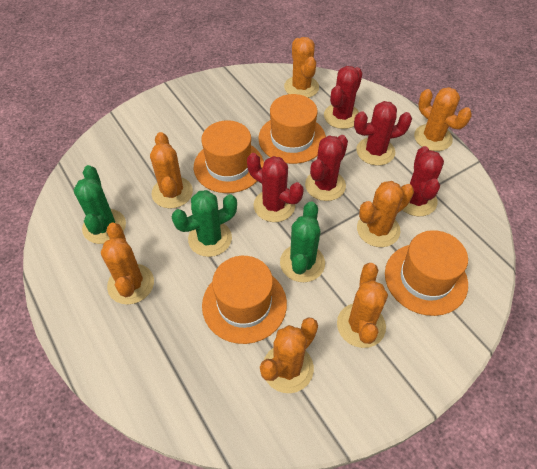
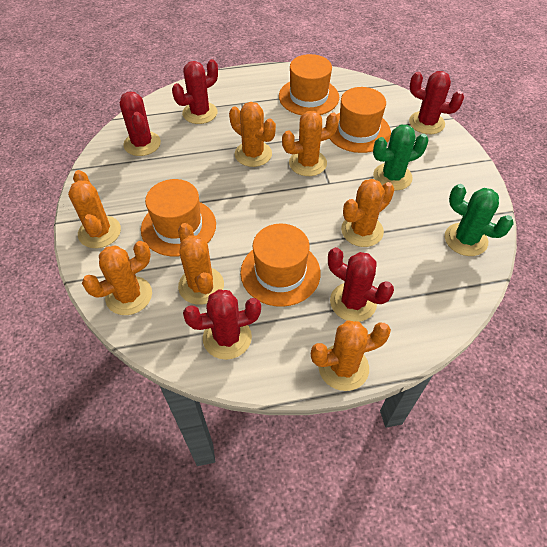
green cactus: [74,165,126,244] [172,190,237,257] [280,201,325,282] = 3 -> [373,125,428,191] [445,184,514,256] = 2

